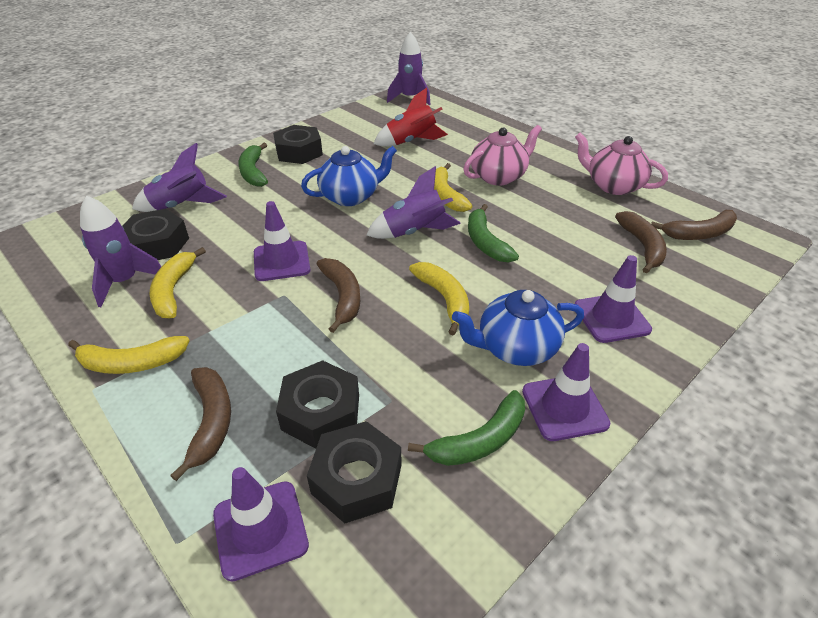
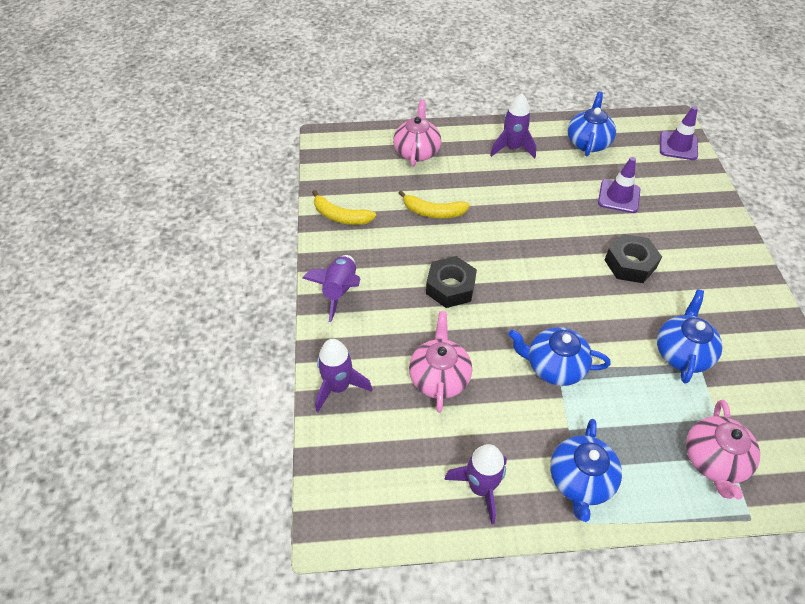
black nut: [122,209,189,260] [273,125,323,164] [276,360,359,449] [307,421,402,523] = 4 -> [426,256,477,308] [605,234,662,283] = 2
blue teapot: [301,146,397,206] [452,290,584,366] = 2 -> [508,327,611,386] [550,419,622,522] [568,91,616,156] [657,289,722,384] = 4
brown banana: [170,367,231,481] [317,258,360,333] [615,211,667,274] [651,210,737,240] = 4 -> none = 0
green banana: [238,143,268,187] [408,390,525,466] [468,204,519,263] = 3 -> none = 0
pink teapot: [463,125,542,185] [575,133,668,195] = 2 -> [393,99,441,167] [409,311,472,413] [686,400,760,500] = 3
purple traffic cone: [213,467,309,582] [254,201,310,281] [522,343,610,441] [575,255,652,343] = 4 -> [598,157,641,213] [660,106,698,160] = 2
red rocket: [373,88,448,146] = 1 -> none = 0
yellow banana: [68,336,190,374] [149,247,206,318] [409,262,469,336] [434,163,472,212] = 4 -> [312,190,376,225] [399,190,470,218] = 2

